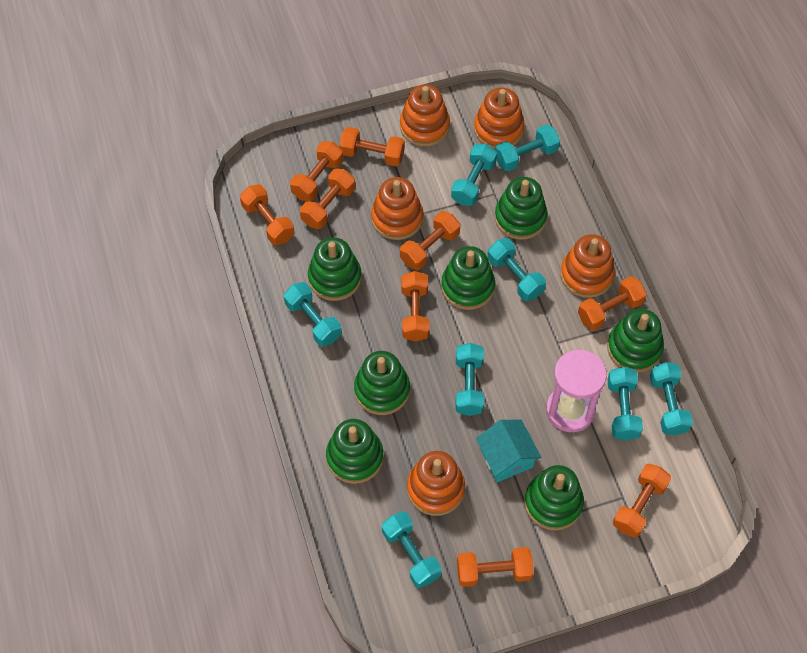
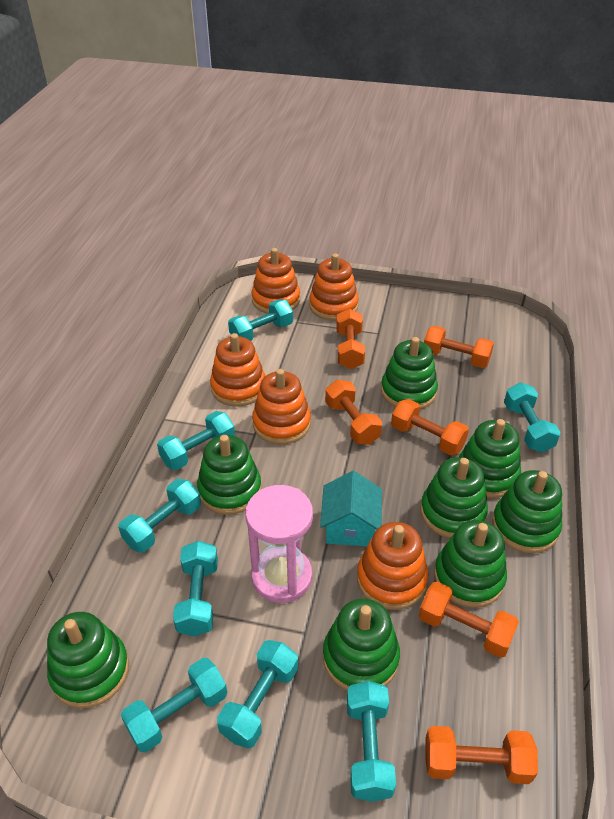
green stacking toy: [308,237,361,301] [326,419,384,484] [354,351,410,415] [441,246,495,310] [495,177,547,240] [524,465,584,530] [607,308,664,372] = 7 -> [47,612,129,708] [197,435,261,515] [323,598,400,691] [381,337,438,409] [421,457,488,538] [434,520,507,608] [459,419,521,498] [492,470,562,553] = 8
orange dumbbell: [240,184,294,245] [290,141,343,201] [300,168,355,229] [339,127,405,166] [400,211,460,270] [401,271,430,341] [457,547,534,587] [578,276,647,330] [613,464,671,538] = 9 -> [325,380,382,445] [336,309,365,369] [391,399,469,455] [419,581,519,658] [424,326,494,368] [425,726,538,784] = 6

